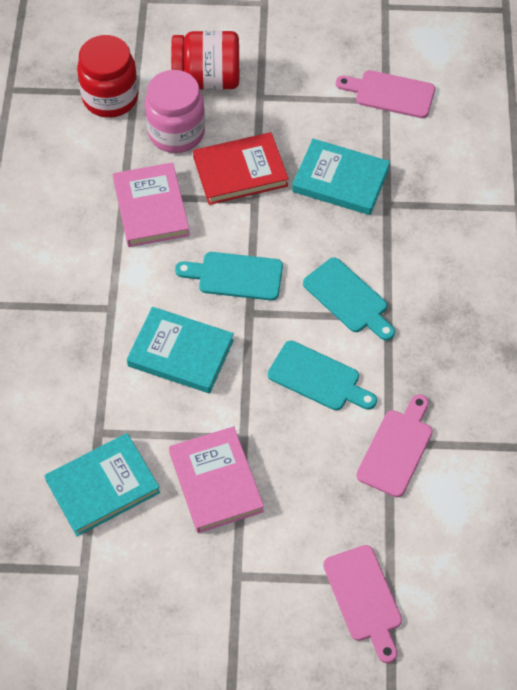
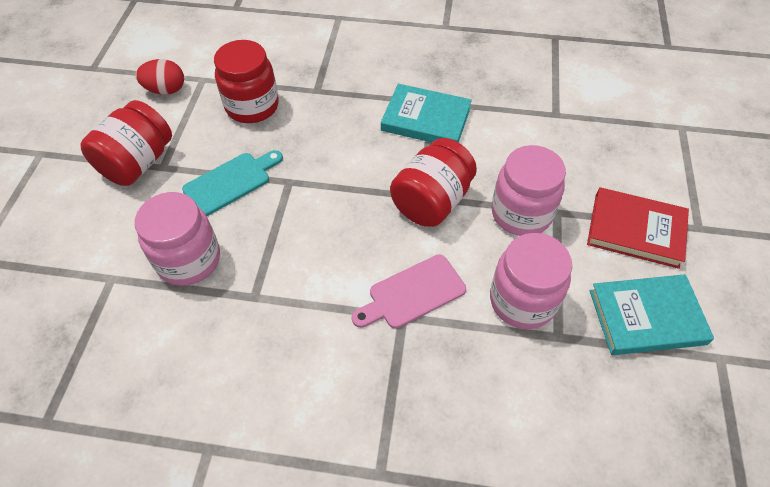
pink book: [113,162,190,247] [169,426,264,533] = 2 -> none = 0
pink cutting board: [323,545,402,663] [336,70,435,118] [356,394,433,497] = 3 -> [352,254,466,328] = 1
pink jar: [145,70,205,153] = 1 -> [135,192,220,286] [490,233,572,329] [491,145,566,236] = 3
red egg: none = 0 -> [136,59,184,95] = 1
red jar: [77,35,138,118] [171,31,239,90] = 2 -> [80,100,172,186] [214,40,279,123] [390,138,477,227] = 3
turquoise book: [44,433,160,536] [127,307,234,394] [292,139,390,215] = 3 -> [381,84,472,143] [590,274,714,355] = 2
turquoise cutting board: [175,252,283,301] [268,341,377,410] [303,257,395,341] = 3 -> [182,150,283,216] = 1

